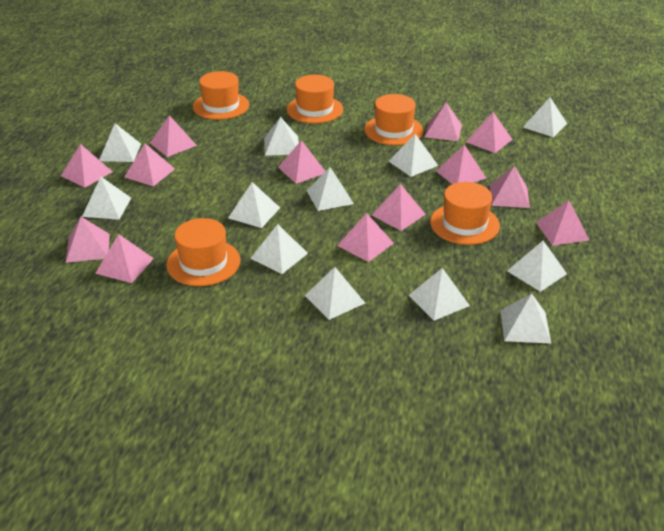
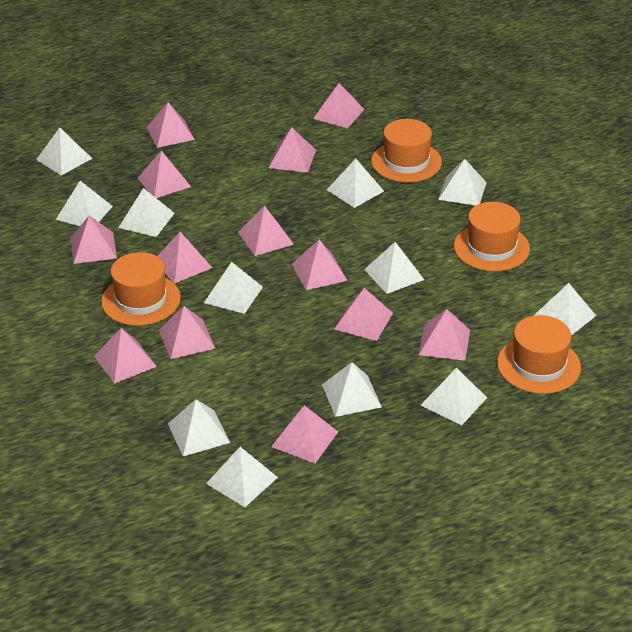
orange hat: [166,218,240,286] [193,71,249,120] [287,75,343,123] [364,94,423,145] [430,182,500,245] = 5 -> [101,252,181,326] [371,119,442,183] [454,202,530,272] [497,315,581,394] = 4

